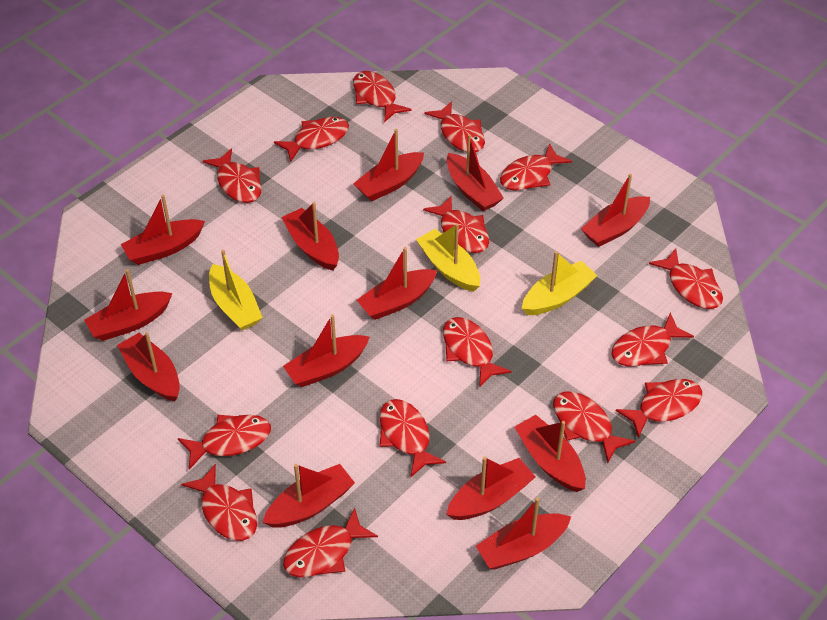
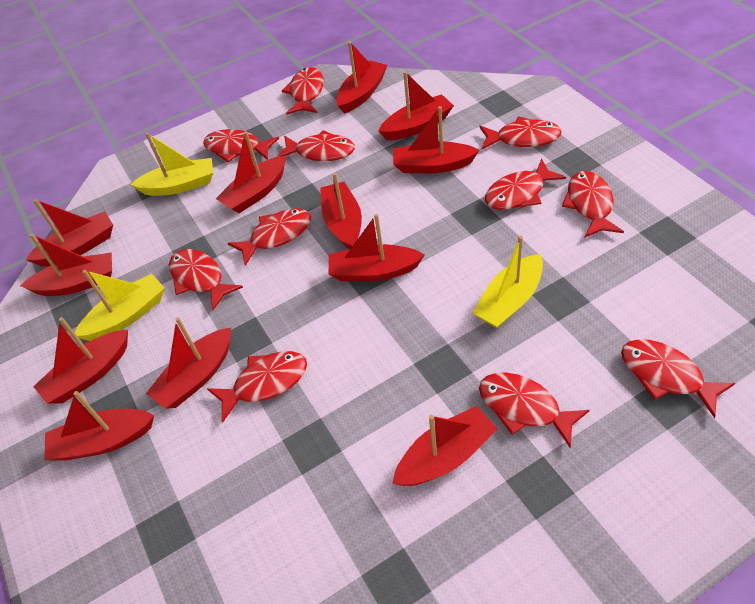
red boat: [84,269,173,341] [117,332,180,401] [121,195,205,265] [263,464,355,528] [281,202,339,271] [283,314,370,387] [353,129,424,201] [357,247,437,320] [446,457,535,520] [447,134,504,211] [476,498,571,570] [514,415,586,492] [581,174,650,247] = 13 -> [20,233,112,296] [26,199,113,267] [33,317,128,404] [44,391,154,461] [146,317,231,409] [216,131,286,213] [320,173,362,249] [329,214,424,281] [336,41,387,114] [378,71,454,140] [392,406,498,486] [393,106,479,173] = 12
red fish: [178,415,271,470] [181,464,257,541] [203,148,262,203] [274,117,349,162] [283,507,378,577] [353,71,412,122] [379,399,446,477] [423,196,489,253] [425,101,485,152] [443,317,512,388] [500,143,572,191] [553,392,635,463] [612,312,694,366] [616,379,702,438] [649,248,723,309] = 15 -> [169,249,243,310] [203,129,279,162] [207,351,307,423] [228,208,311,266] [277,130,355,161] [282,67,324,115] [479,373,590,448] [480,116,562,149] [485,158,566,210] [562,171,624,238] [621,339,735,418] = 11

